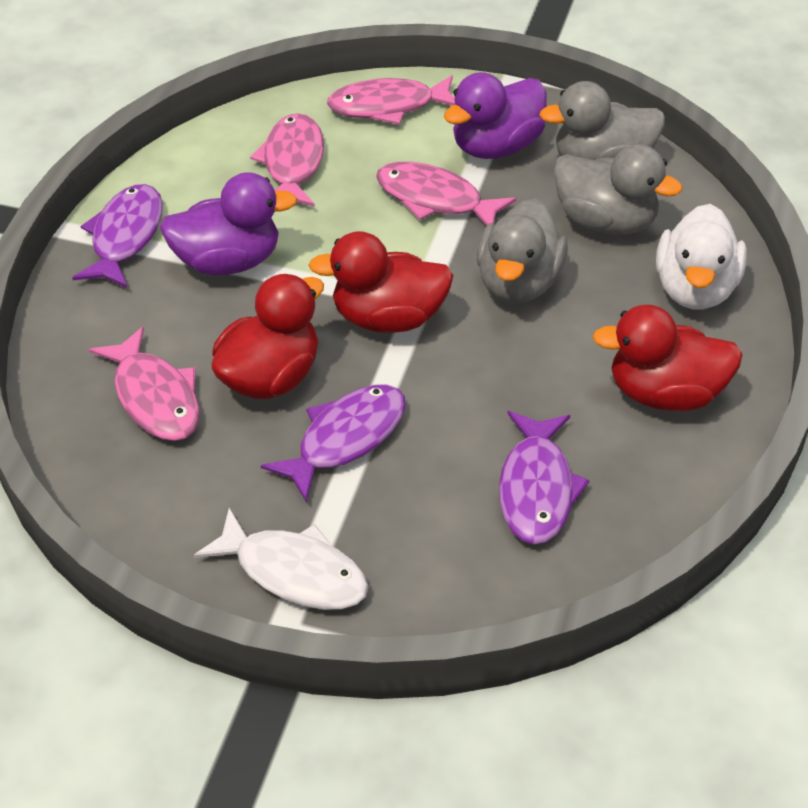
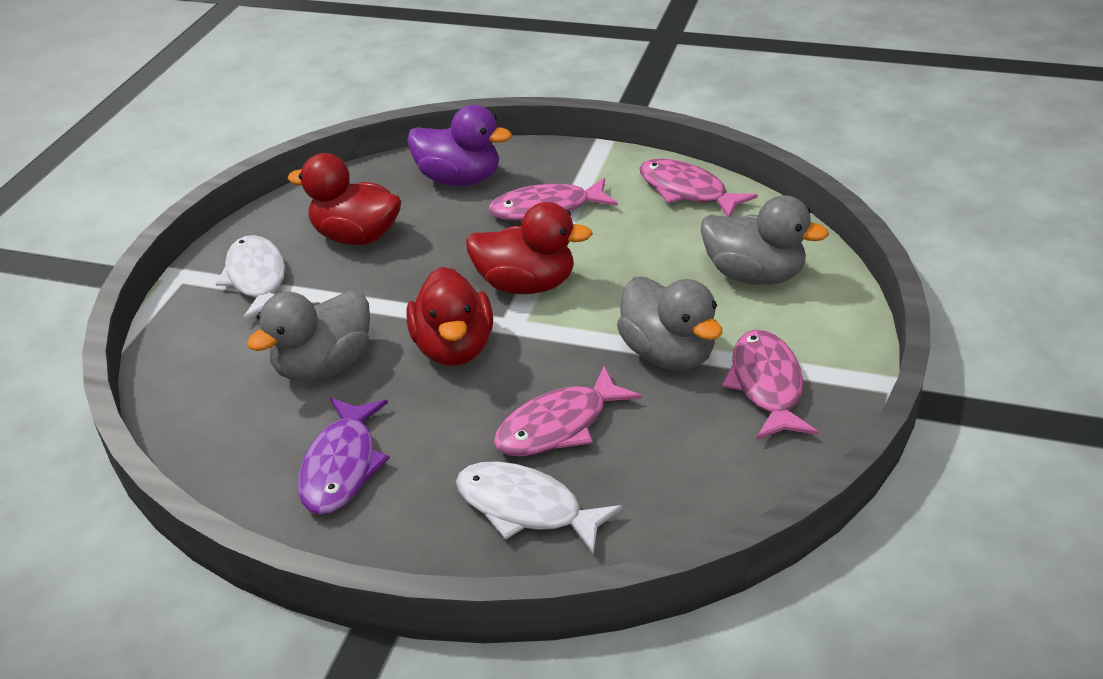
purple duck: [160,172,297,275] [444,72,547,159] = 2 -> [407,105,512,186] = 1
purple fish: [72,184,163,288] [261,385,406,502] [499,411,590,544] = 3 -> [298,398,390,515] = 1
white duck: [656,204,747,310] = 1 -> none = 0
white fish: [193,508,369,610] = 1 -> [215,235,285,321] [456,461,623,555] = 2

